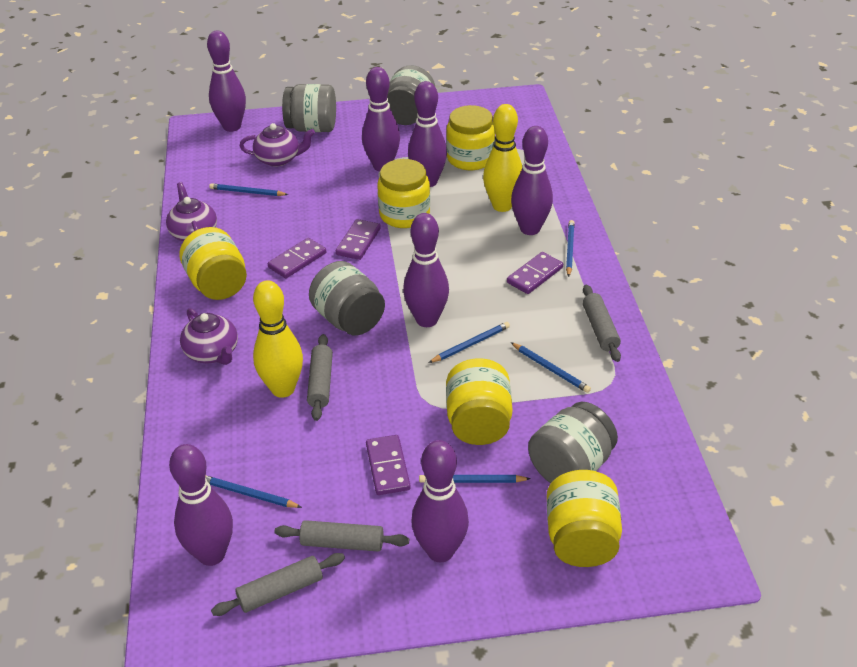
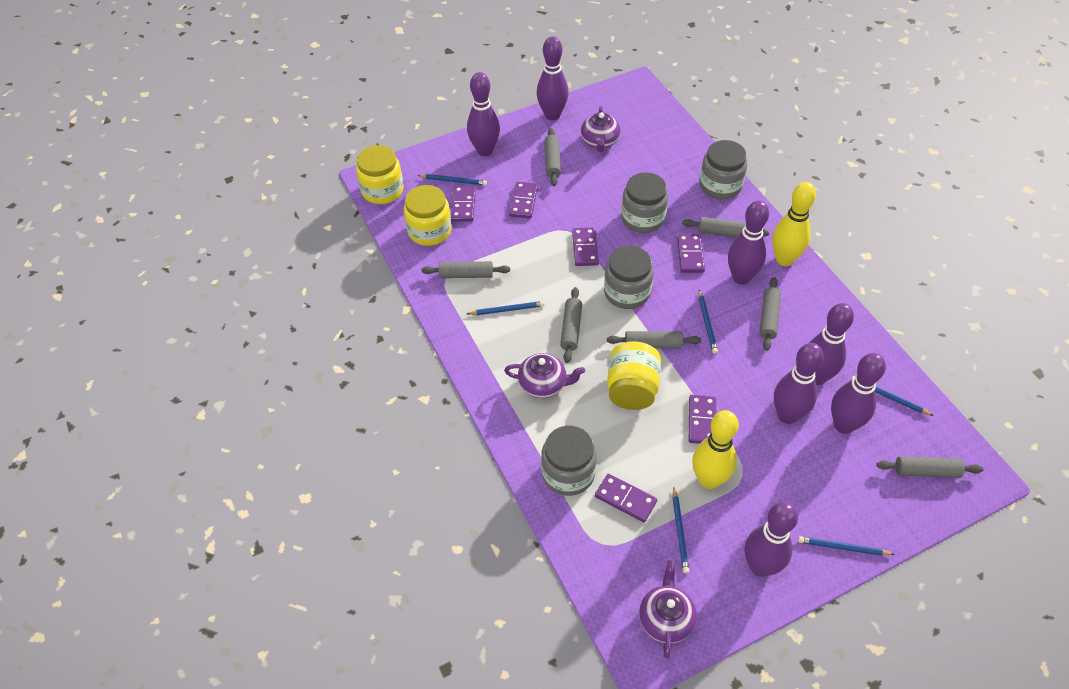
grey rolling pin: [211,553,345,616] [274,520,409,552] [307,334,333,421] [582,285,621,362] = 4 -> [421,261,510,278] [544,128,561,186] [560,287,582,363] [607,331,701,349] [682,217,769,237] [759,277,781,351] [876,456,983,478] = 7
purple domino: [268,238,326,278] [336,219,381,260] [366,435,410,495] [507,252,563,294] = 4 -> [451,186,476,222] [509,182,538,218] [572,227,599,266] [595,474,657,522] [677,234,705,273] [689,395,716,444] = 6
yellow jar: [179,227,247,300] [377,159,430,228] [446,105,495,170] [446,358,512,445] [547,470,622,567] = 5 -> [356,145,404,204] [404,185,452,246] [607,341,661,410] = 3

